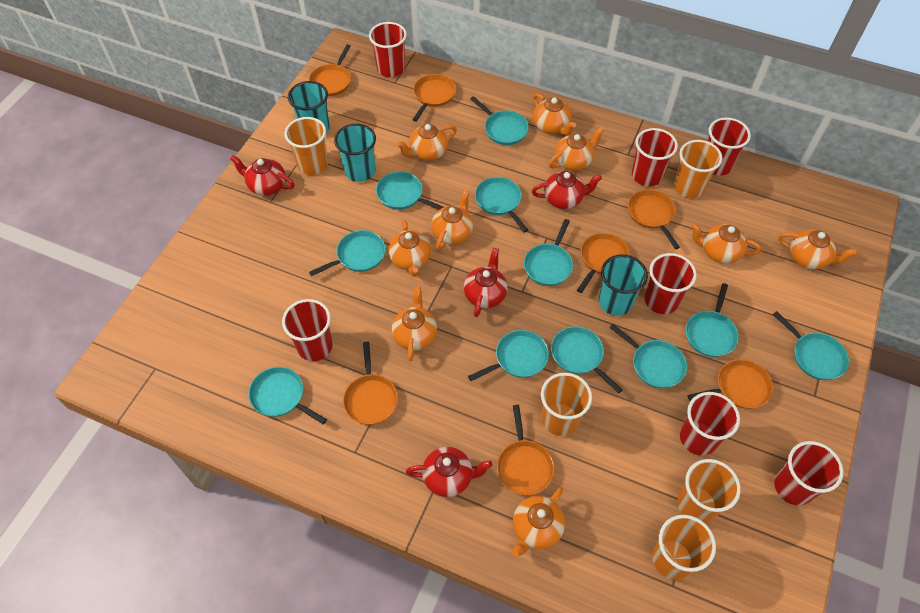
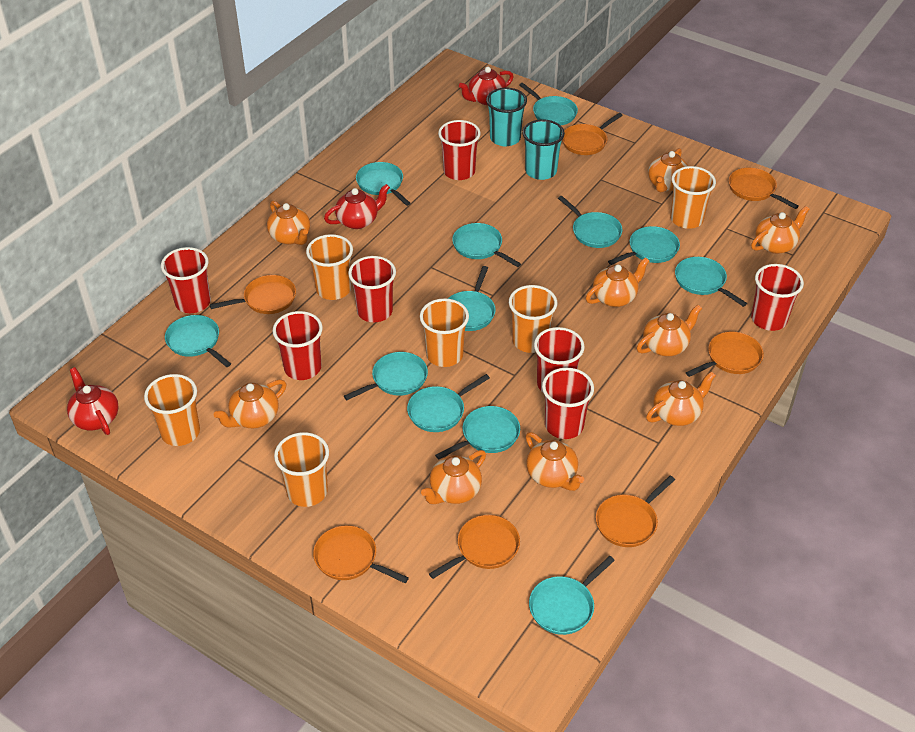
orange cup: [284,117,328,175] [541,373,592,436] [652,515,716,580] [674,140,723,198] [677,459,741,523] = 5 -> [144,374,200,446] [274,432,329,507] [306,234,353,300] [420,298,469,367] [509,285,557,353] [670,166,716,229] = 6
red teapot: [230,155,295,196] [406,447,492,497] [464,248,508,317] [532,171,602,209] = 4 -> [67,367,119,435] [324,184,390,229] [459,67,514,105] = 3
turquoise cup: [288,81,330,133] [334,124,376,182] [599,254,648,316] = 3 -> [486,88,527,146] [522,119,565,180] = 2
turquoise pan: [248,367,327,424] [309,230,385,276] [376,171,444,210] [468,330,549,381] [470,96,529,145] [475,177,528,233] [524,219,573,286] [551,326,622,394] [609,324,687,388] [686,283,739,357] [773,311,849,380] = 11 -> [165,315,231,367] [344,352,428,400] [356,162,411,206] [407,374,490,432] [435,406,520,459] [448,266,496,331] [452,223,521,267] [519,83,578,125] [529,556,615,635] [558,196,623,248] [608,226,680,265] [675,257,747,307] = 12

